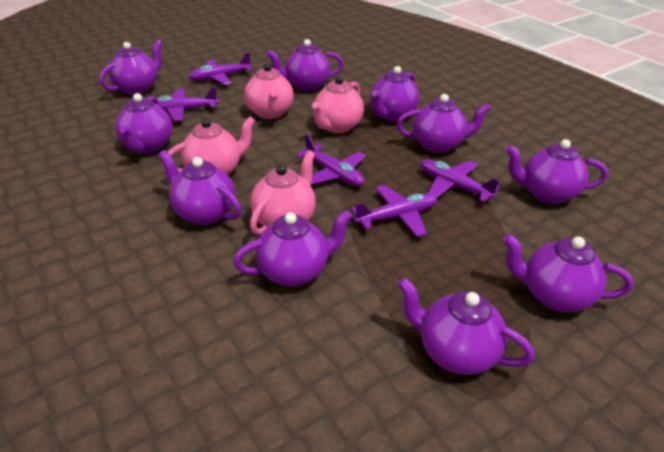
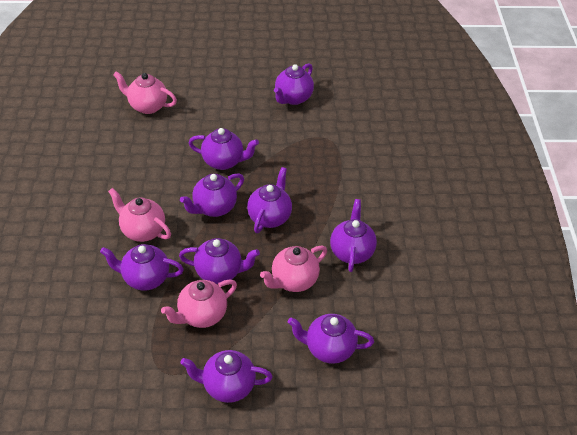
purple plane: [156,87,218,121] [188,52,253,85] [296,134,366,186] [351,185,437,237] [420,159,500,202] = 5 -> none = 0
purple teapot: [100,39,163,95] [115,93,173,154] [158,150,242,225] [233,210,352,286] [267,39,344,91] [370,66,420,122] [397,94,491,153] [398,278,534,375] [503,234,633,312] [506,139,608,204] = 10 -> [100,244,184,291] [179,238,260,284] [180,173,244,217] [181,350,273,403] [189,128,259,170] [247,167,292,233] [274,64,314,105] [288,314,374,364] [330,199,377,272] = 9

